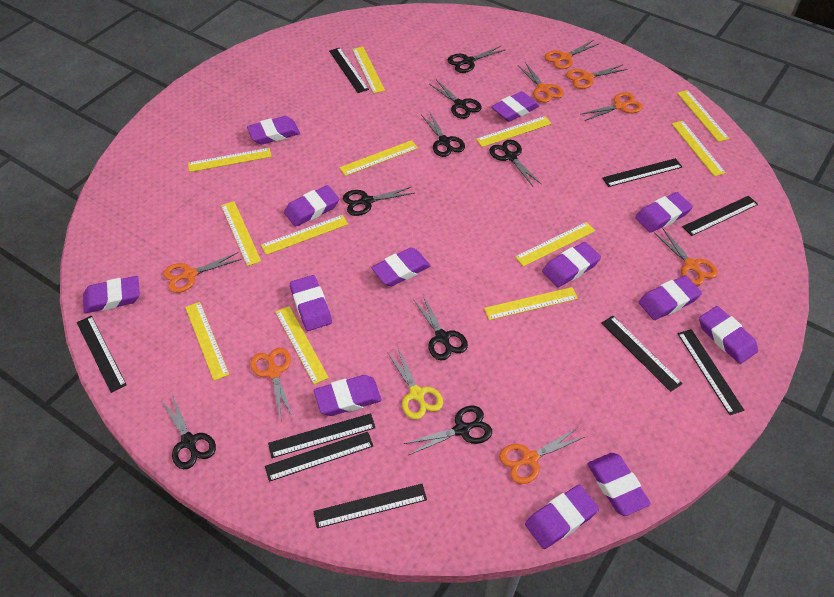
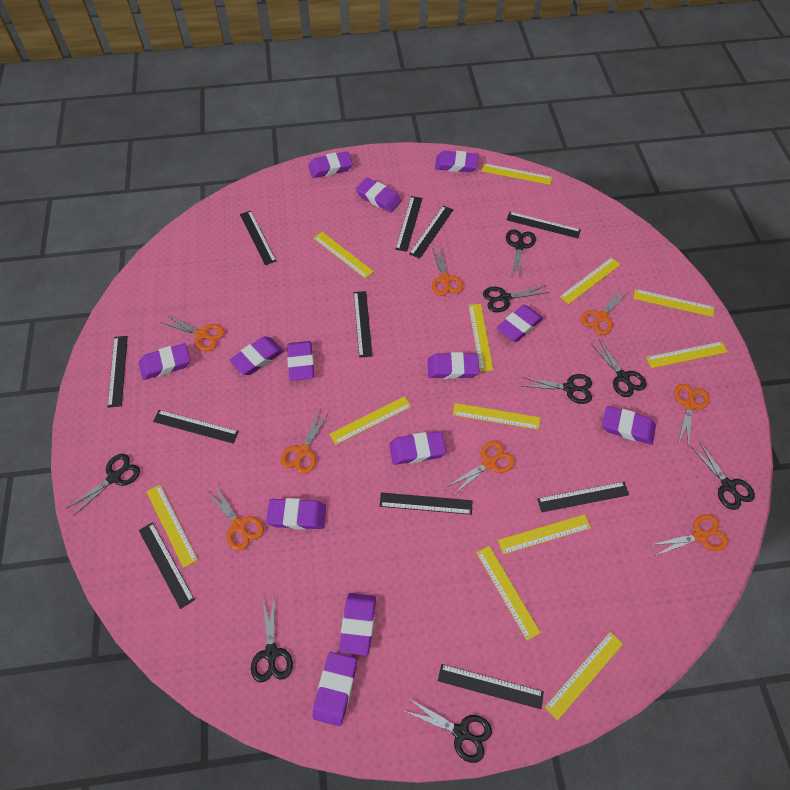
black ruler: [77,316,127,393] [265,432,373,482] [268,413,375,458] [313,484,427,528] [329,48,369,93] [602,158,682,187] [602,316,683,392] [678,329,744,415] [682,196,758,236] = 9 -> [108,336,128,408] [139,522,195,609] [153,410,239,443] [240,211,276,265] [353,291,372,358] [380,493,472,515] [395,196,422,252] [409,206,453,259] [438,664,544,709] [507,212,581,238] [537,482,629,512] = 11
yellow scissors: [387,348,443,419] = 1 -> none = 0

